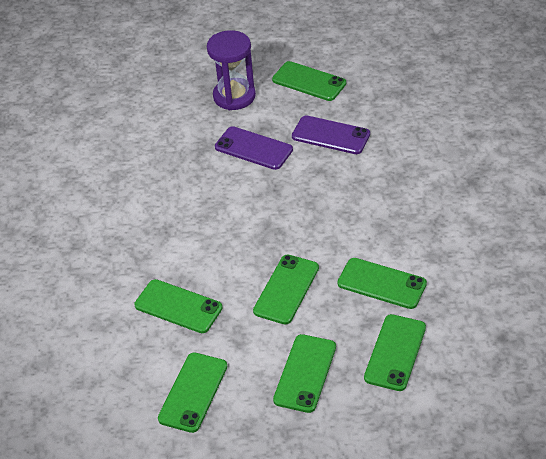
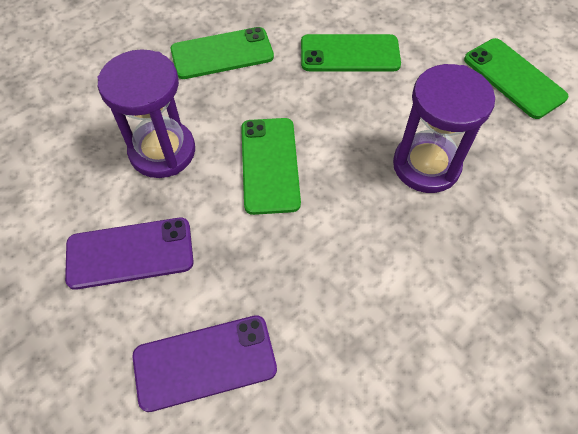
green phone: [134,279,223,333] [158,352,227,433] [253,254,319,325] [272,61,346,101] [273,334,336,413] [337,258,427,309] [364,314,426,391] = 7 -> [171,27,274,79] [241,118,301,215] [301,34,401,72] [464,38,568,119] = 4
purple hourglass: [207,30,256,110] = 1 -> [97,49,195,178] [393,64,495,193] = 2

